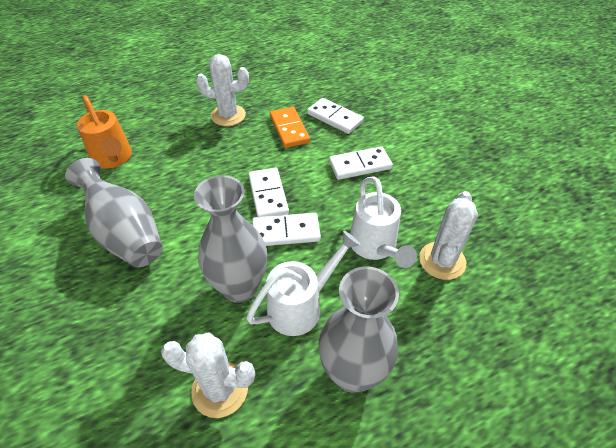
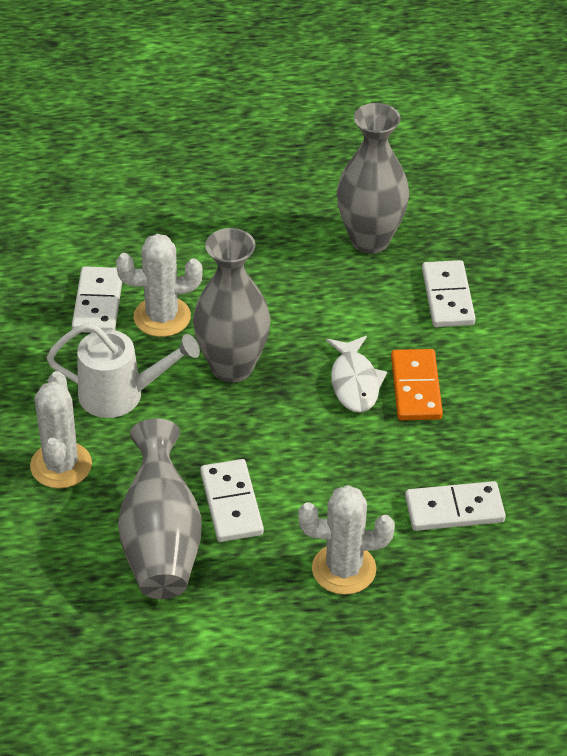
orange watering can: [77,95,132,169] = 1 -> none = 0
white fish: none = 0 -> [326,336,387,413] = 1
white watering can: [246,230,361,336] [350,176,417,268] = 2 -> [47,323,200,418] = 1

